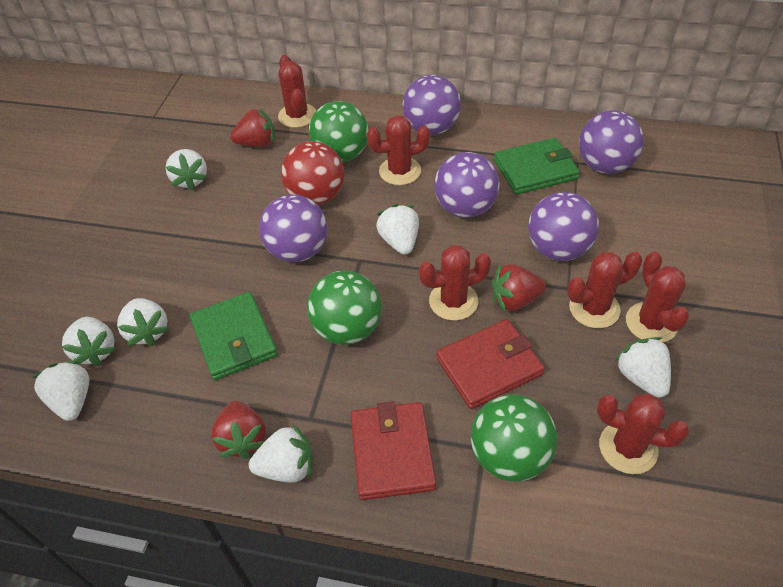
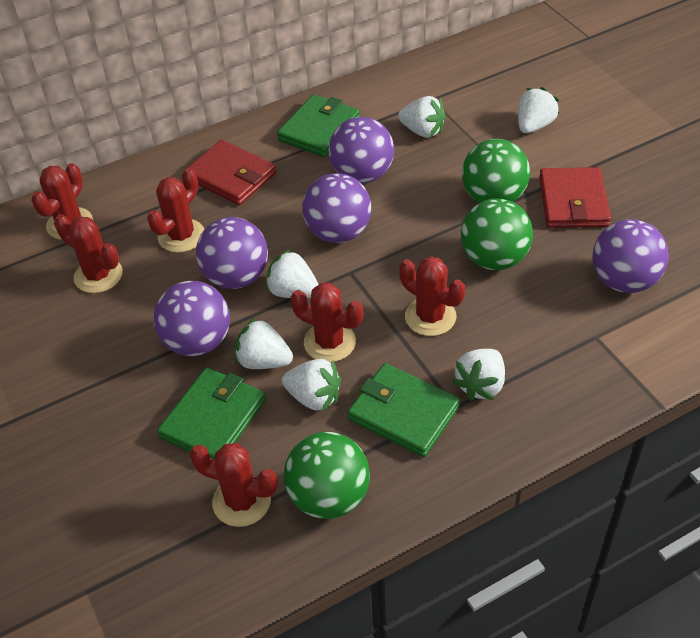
green wallet: [190,292,278,380] [494,138,580,195] = 2 -> [157,368,266,460] [277,94,360,157] [348,363,460,457] = 3
red ball: [281,141,344,205] = 1 -> none = 0
red strawberry: [211,401,266,459] [230,108,275,147] [491,264,546,311] = 3 -> none = 0
white strawberry: [32,361,89,421] [62,317,116,366] [117,298,169,346] [166,149,207,191] [249,424,313,483] [376,204,419,255] [614,337,671,398] = 7 -> [235,318,293,369] [265,249,319,298] [282,359,341,412] [398,96,446,138] [452,349,505,401] [518,87,559,133] = 6

